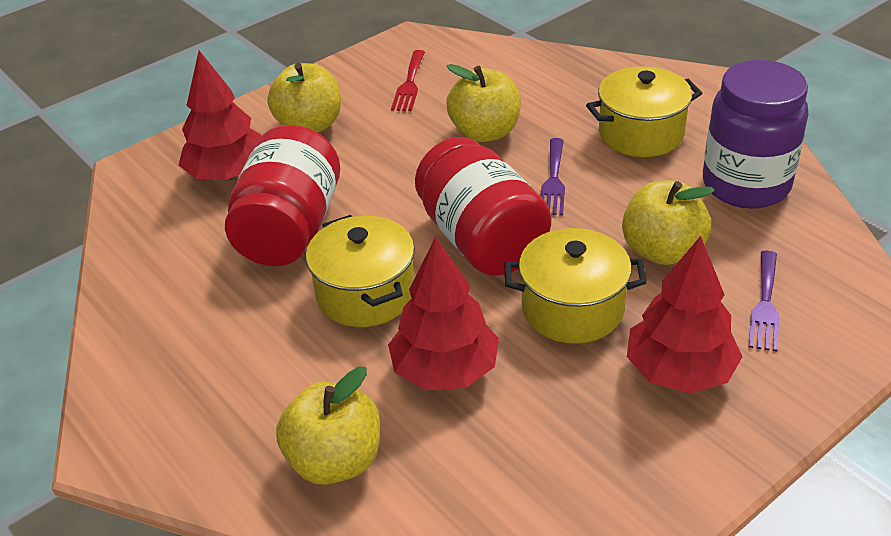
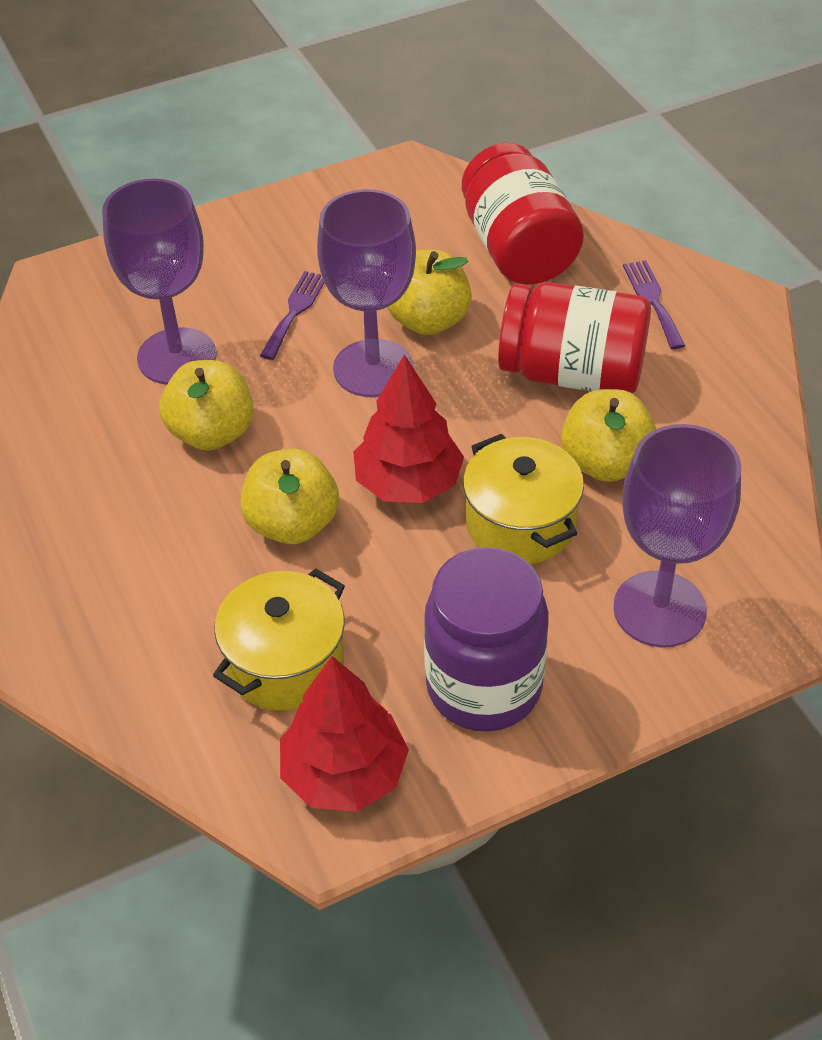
purple goblet: none = 0 -> [102,179,217,385] [317,189,416,397] [613,424,741,648] = 3
red fork: [391,50,425,111] = 1 -> none = 0
red tree: [179,51,261,180] [388,237,499,390] [627,236,743,394] = 3 -> [280,656,409,812] [353,355,464,503] = 2
yellow pot: [306,215,415,327] [505,228,647,344] [586,66,702,157] = 3 -> [213,568,345,711] [463,434,584,564] = 2

